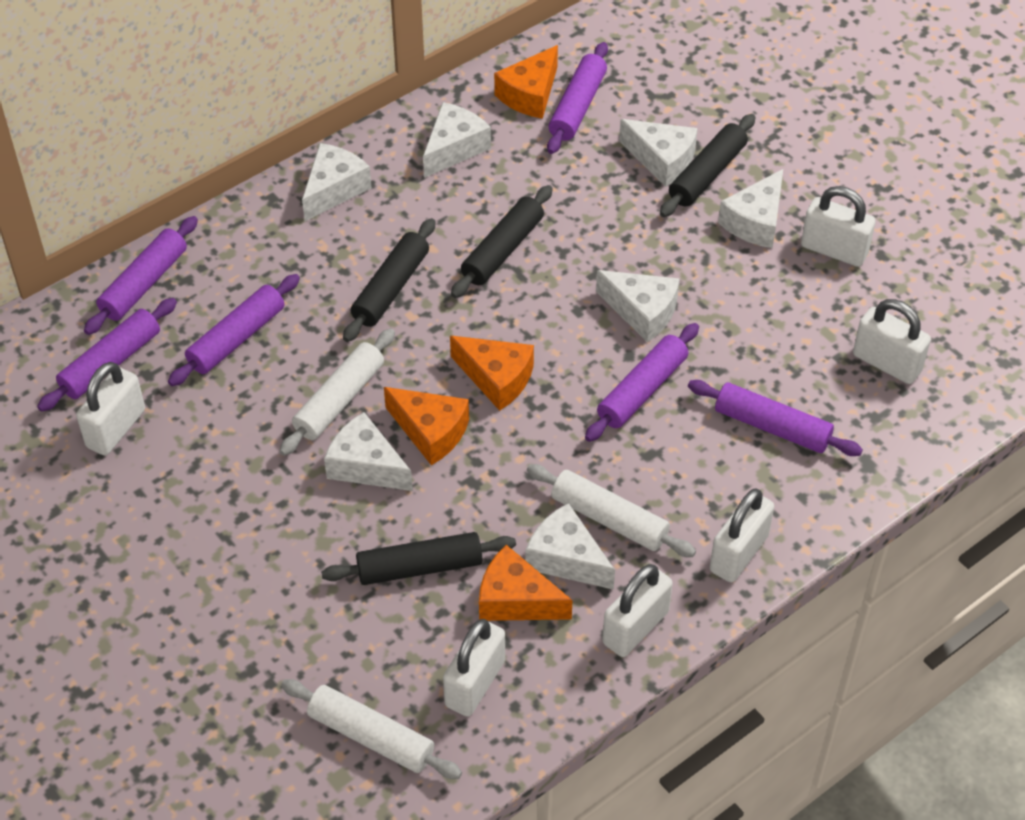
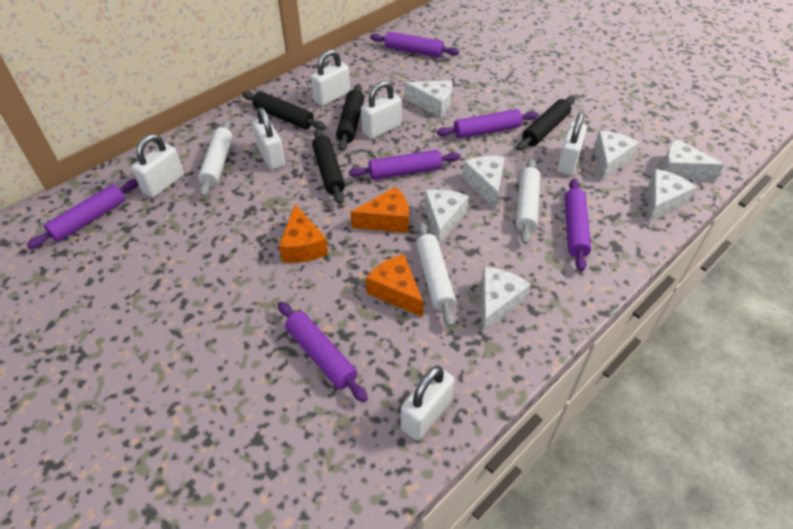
orange cheese: [384,387,469,465] [450,336,534,411] [479,545,573,621] [494,45,558,119] = 4 -> [279,204,328,263] [350,187,409,233] [366,254,423,317] = 3

